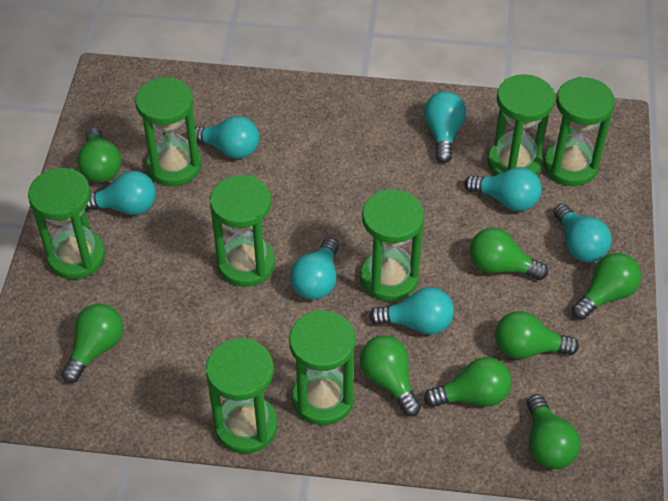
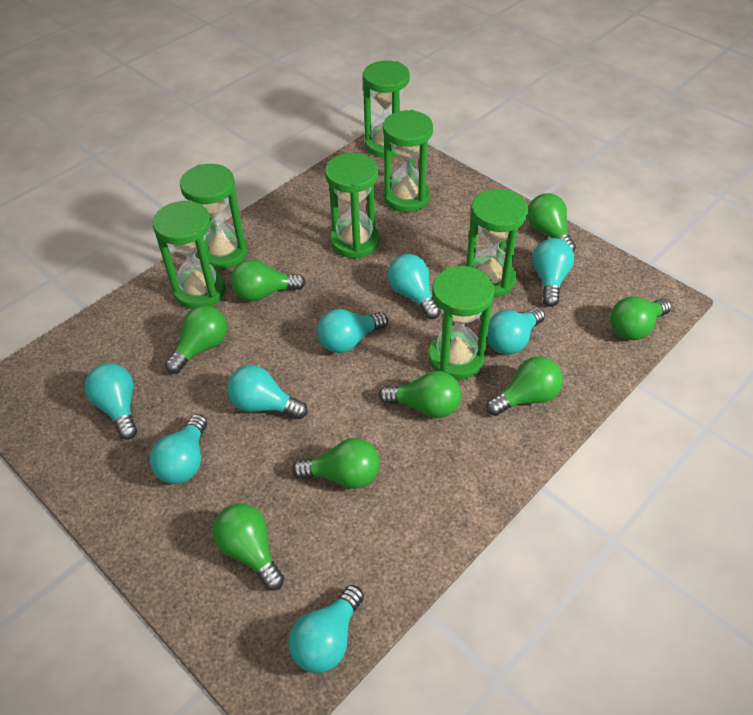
green hourglass: [28,168,105,279] [135,77,201,186] [206,338,277,454] [210,175,275,287] [289,310,356,425] [360,189,424,301] [487,74,555,175] [544,77,615,186] = 8 -> [152,200,226,309] [180,164,247,269] [325,153,379,259] [363,60,410,158] [383,110,433,212] [428,266,494,380] [466,189,528,297] = 7
turquoise light bulb: [85,171,156,215] [195,116,259,159] [290,238,339,300] [369,287,454,335] [424,91,466,163] [464,167,542,211] [553,203,612,262] = 7 -> [85,363,137,440] [150,414,207,484] [227,365,308,419] [289,585,364,673] [317,309,388,353] [387,254,441,319] [487,307,545,354] [532,238,574,307] = 8

